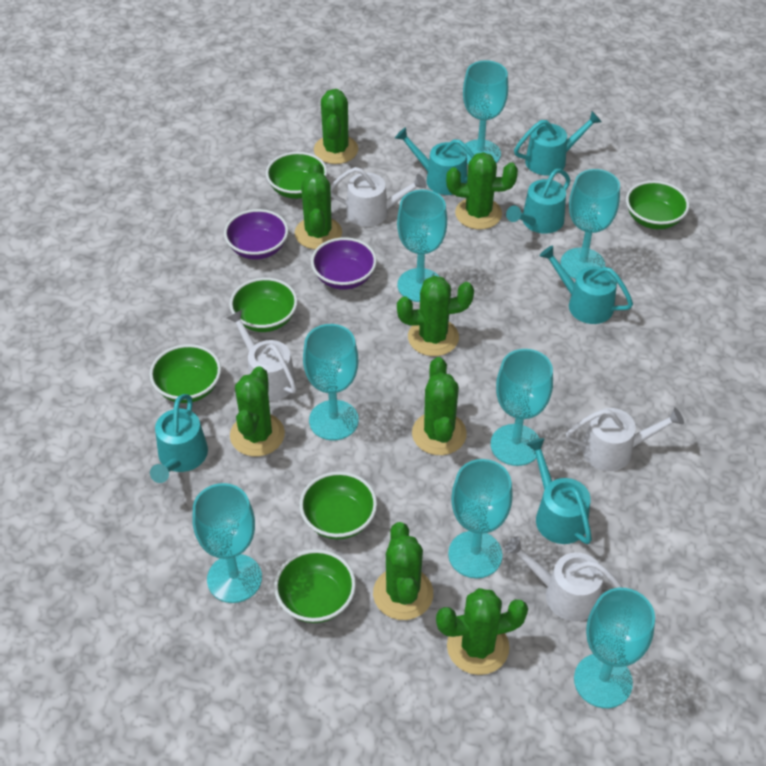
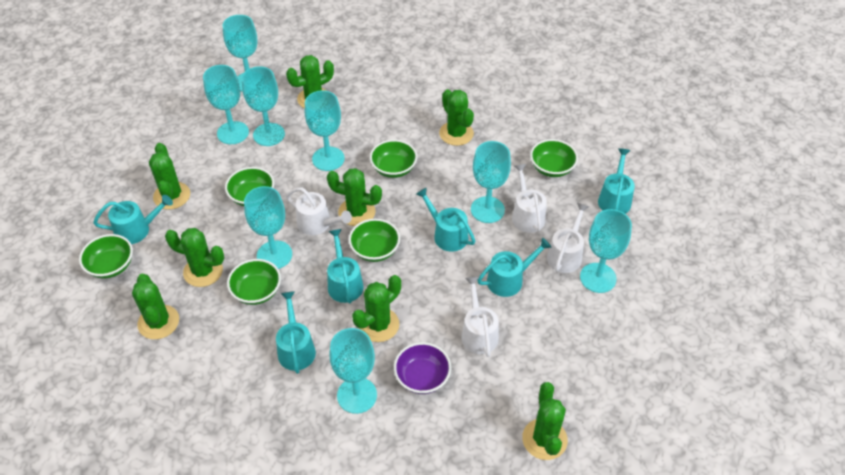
purple bowl: [224,209,288,260] [311,237,377,290] = 2 -> [394,342,451,394] = 1

